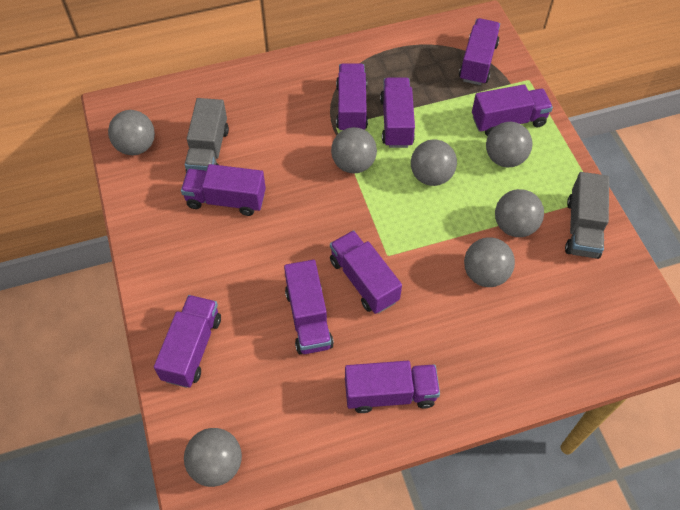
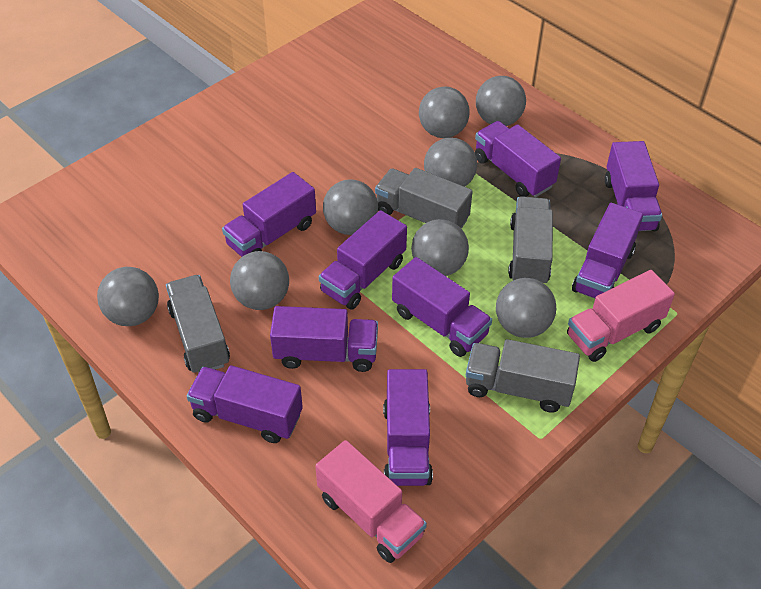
grey ball: [108,110,155,155] [184,428,242,487] [331,127,377,173] [411,139,457,186] [464,237,515,287] [486,122,532,167] [495,189,544,237] = 7 -> [97,267,159,326] [230,251,289,310] [323,179,378,235] [411,219,469,276] [419,87,470,138] [424,137,477,187] [476,76,526,126] [496,278,556,338] = 8
grey truck: [185,98,229,172] [565,172,609,259] = 2 -> [166,275,230,373] [375,168,473,229] [466,339,580,413] [508,196,553,283] = 4
pink truck: none = 0 -> [315,440,427,563] [567,270,675,362] = 2

